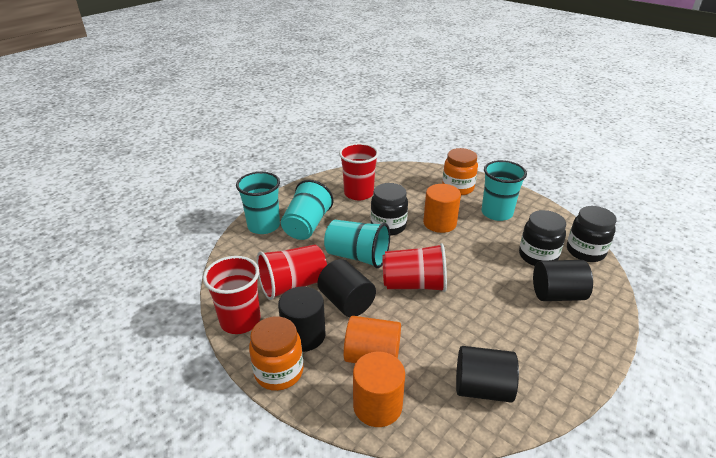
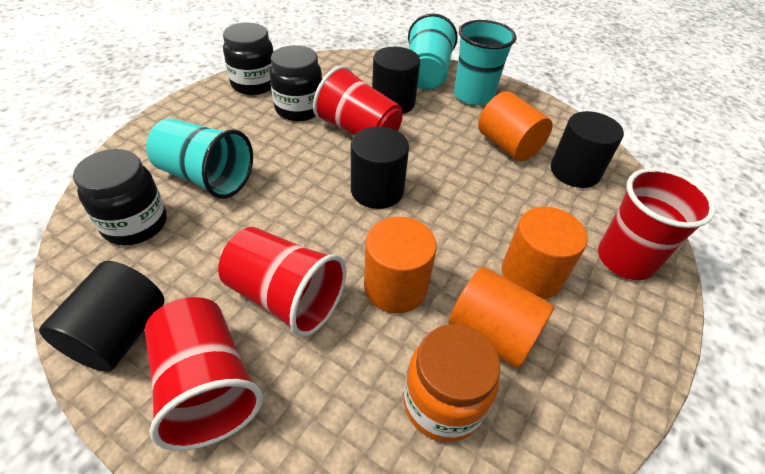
orange cylinder: [344,316,401,363] [353,352,405,427] [423,184,461,233] = 3 -> [364,217,437,313] [449,267,554,369] [478,91,552,161] [502,207,588,299] = 4
orange jar: [249,316,304,391] [442,148,478,195] = 2 -> [404,324,500,442] = 1
turquoise cup: [236,172,280,234] [281,180,334,240] [324,220,390,268] [481,160,527,221] = 4 -> [146,118,253,199] [408,14,458,90] [454,20,516,106] = 3

